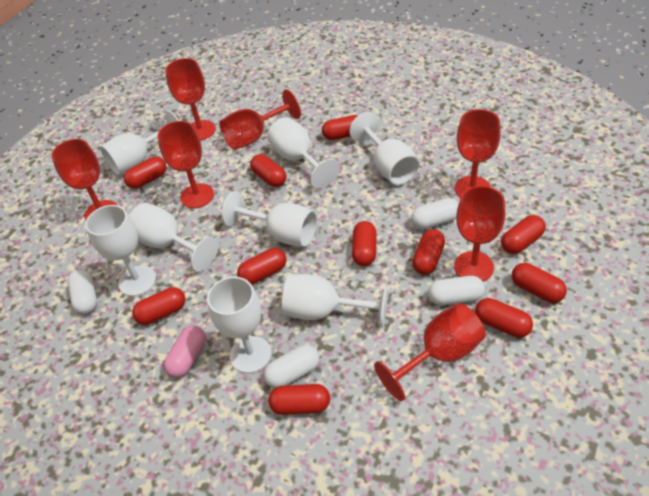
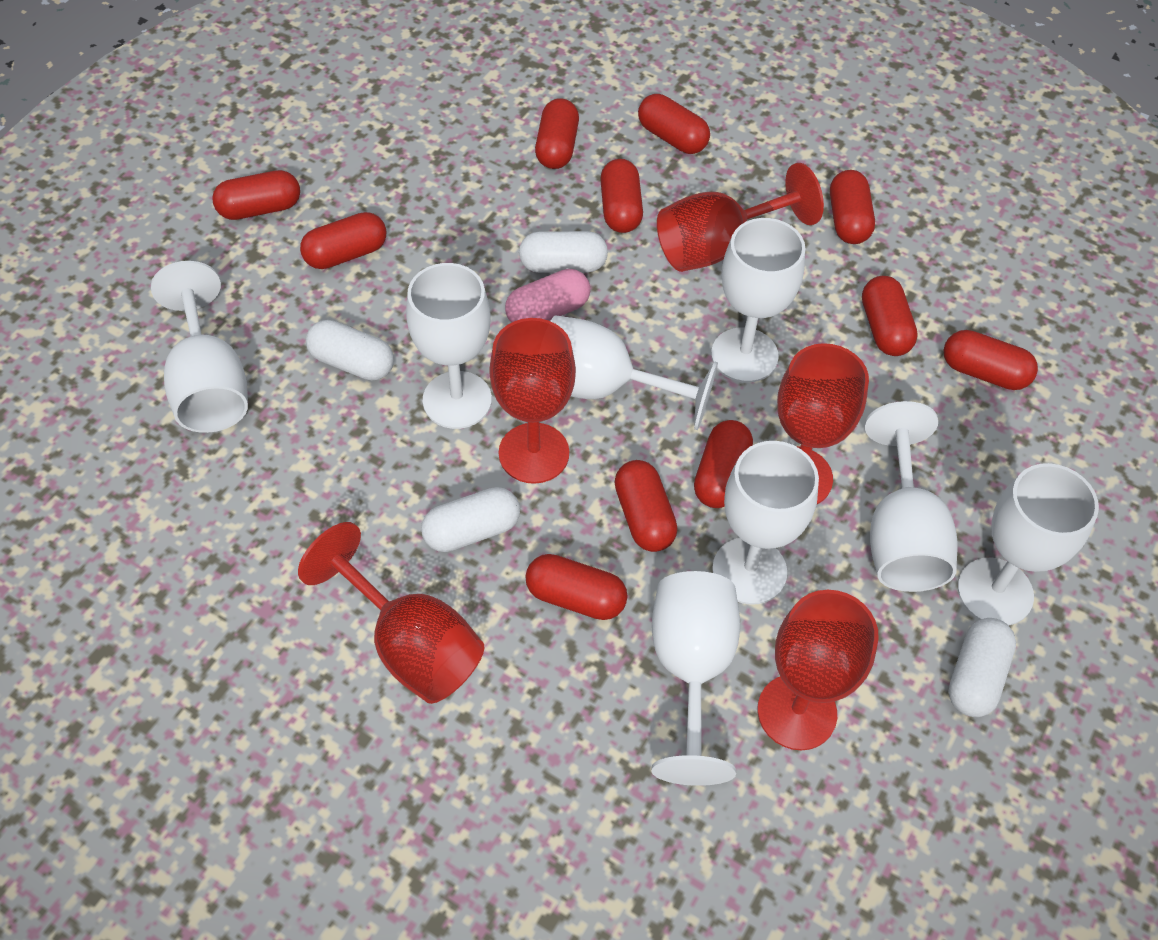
red goblet: [51,139,117,220] [157,121,214,208] [165,58,216,141] [219,90,301,150] [374,303,486,401] [454,186,505,281] [455,109,501,198] = 7 -> [298,522,485,704] [489,318,576,484] [657,163,824,272] [757,590,879,750] [777,343,869,504] = 5

